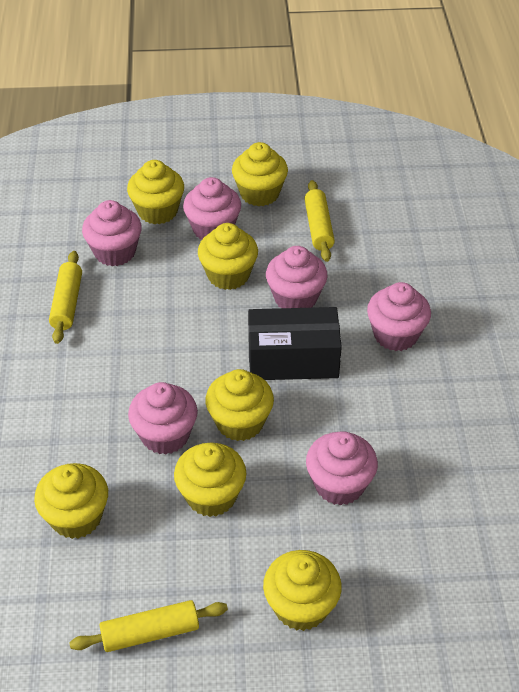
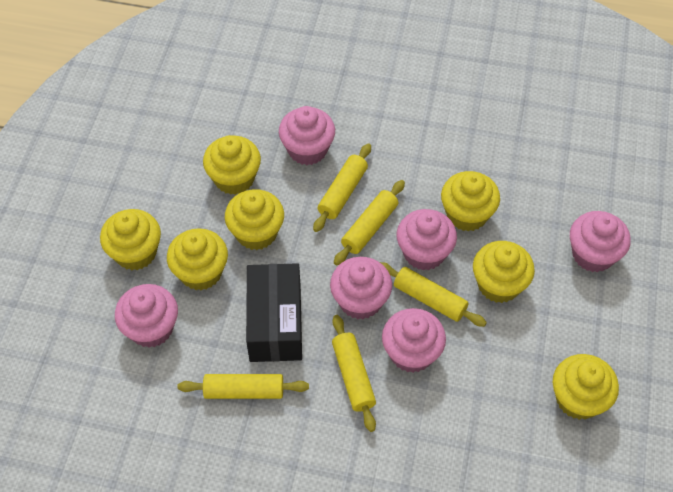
yellow rolling pin: [49,251,82,344] [69,600,228,652] [304,180,335,262] = 3 -> [177,374,309,399] [313,143,371,232] [332,315,376,432] [334,180,405,266] [380,262,487,327] = 5

